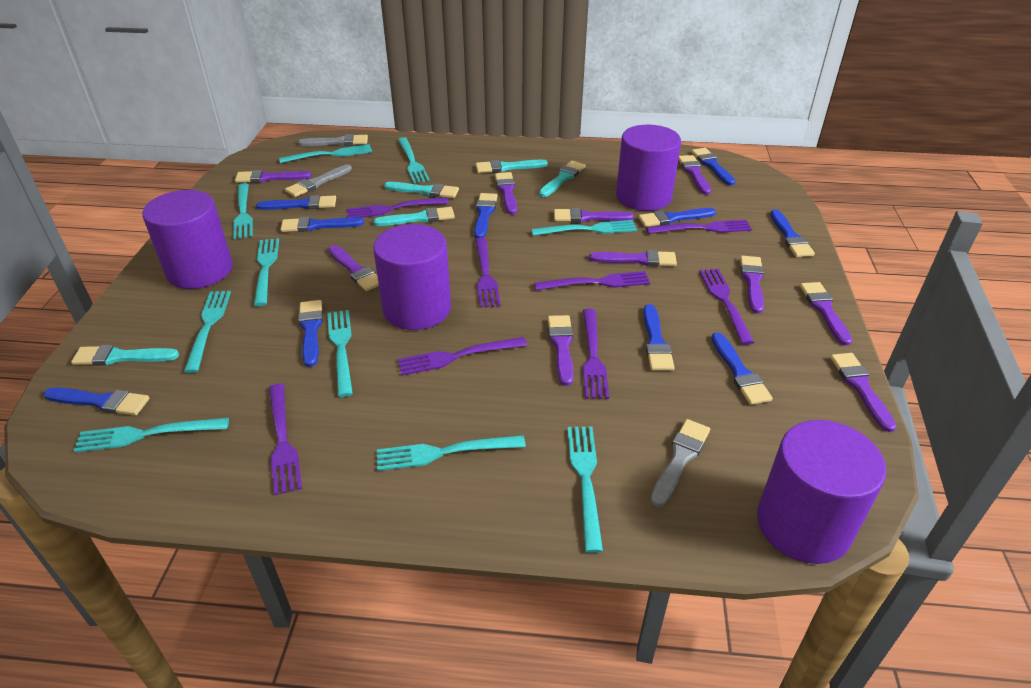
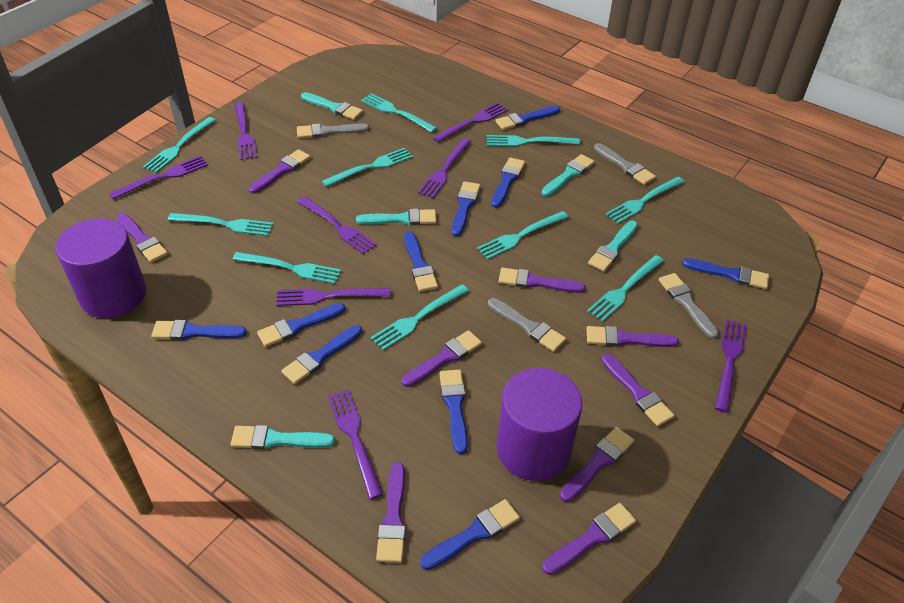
grey brush: [285,164,352,197] [298,134,368,146] [651,419,710,507] = 3 -> [297,123,369,138] [488,298,566,352] [594,143,656,185] [659,273,719,339] = 4
purple brush: [235,170,312,183] [329,245,379,291] [495,172,517,215] [548,315,573,386] [554,208,634,223] [589,250,677,266] [678,155,711,195] [740,256,764,313] [800,282,852,345] [830,353,896,432] = 10 -> [117,213,168,263] [249,149,311,193] [376,462,406,563] [402,330,482,387] [498,268,585,293] [542,503,636,575] [560,427,634,502] [586,326,679,347] [601,354,675,426] = 9
purple cylinder: [142,190,233,289] [373,224,451,330] [616,125,681,211] [757,420,886,564] = 4 -> [56,218,146,318] [497,368,582,481] = 2

